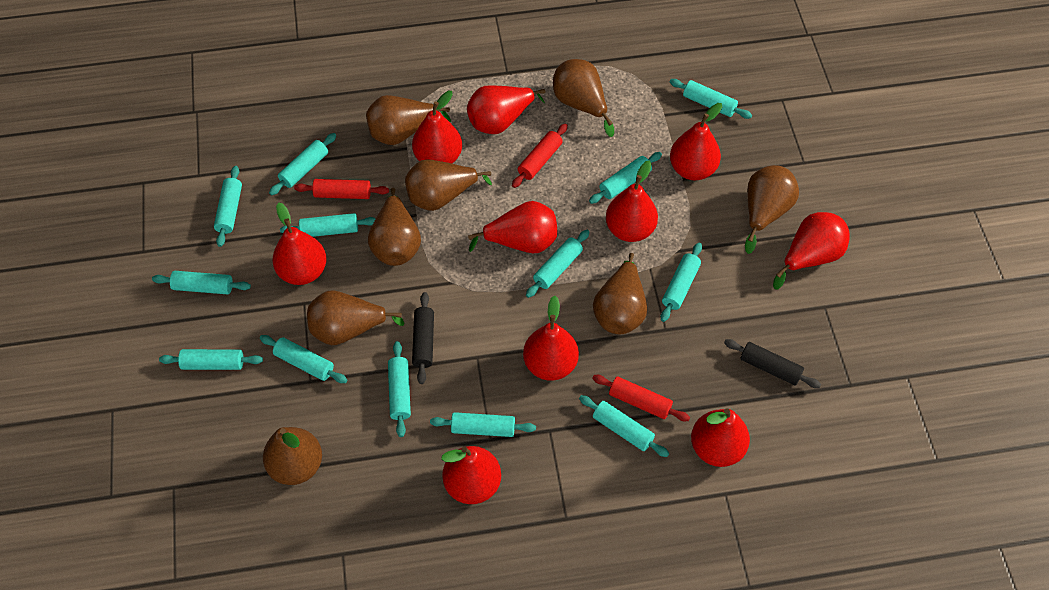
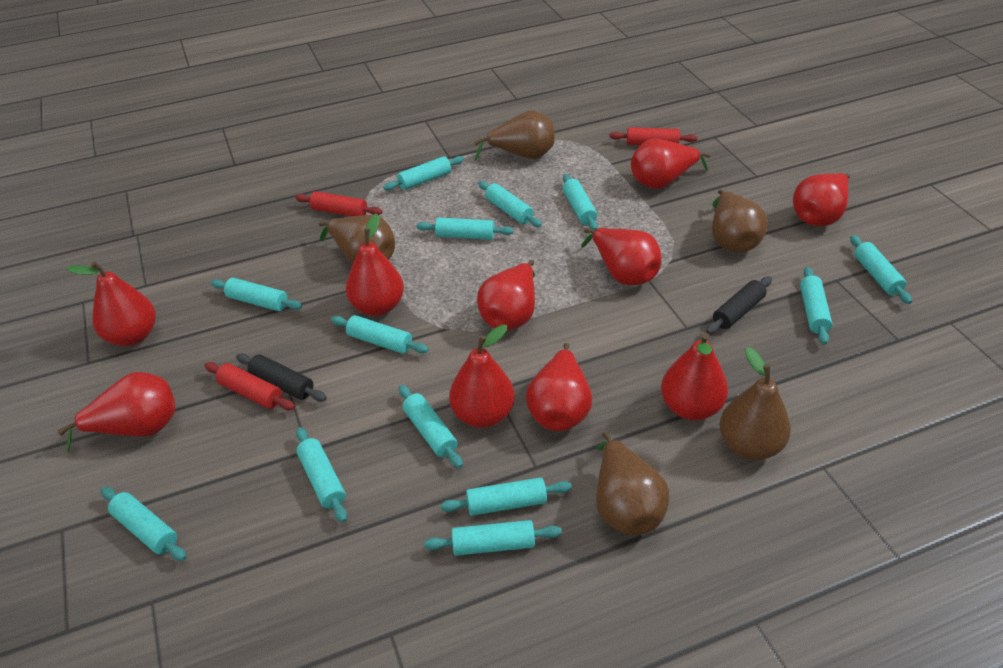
brown pear: [263,427,322,485] [307,291,404,345] [366,95,451,145] [368,188,421,266] [405,159,492,211] [553,59,614,137] [593,253,647,334] [745,165,799,254] = 8 -> [319,215,395,264] [474,110,555,161] [596,431,669,535] [712,189,768,252] [719,347,791,460] = 5

